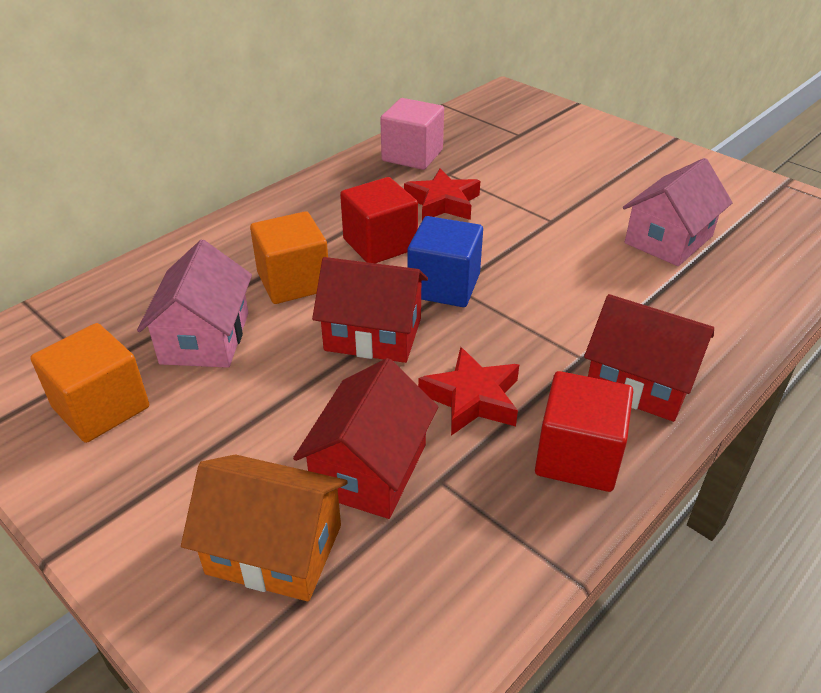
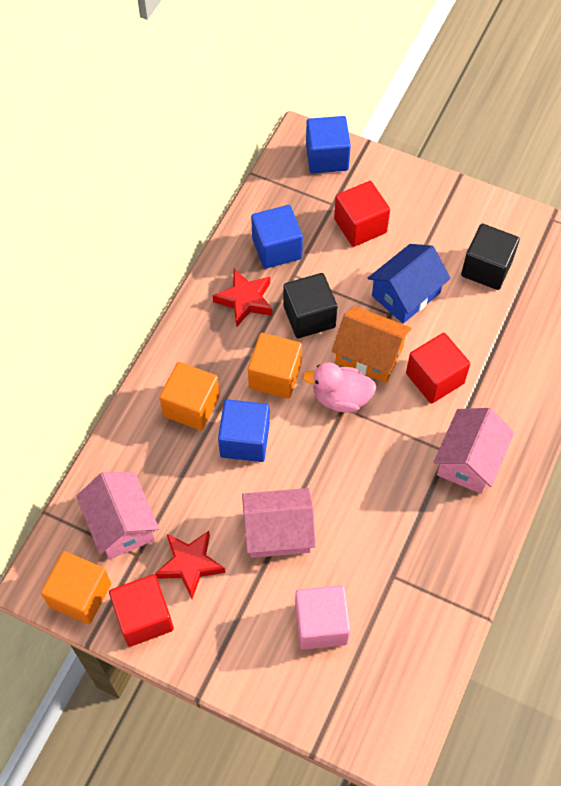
black cube: none = 0 -> [283,273,337,338] [461,224,520,290] = 2
blue cube: [408,216,483,307] = 1 -> [218,399,270,462] [251,205,303,269] [306,116,351,174] = 3
blue house: none = 0 -> [368,244,451,324] = 1
orange cube: [31,323,149,443] [250,211,328,304] = 2 -> [41,551,111,624] [159,362,220,431] [248,333,302,399] = 3
pink duck: none = 0 -> [302,363,376,413] = 1
pink house: [137,240,252,368] [623,158,733,266] = 2 -> [76,472,159,560] [242,488,316,558] [434,408,514,494] = 3
red cube: [340,177,418,263] [535,371,633,492] = 2 -> [109,574,174,647] [334,181,390,247] [406,333,470,404] = 3
red house: [293,358,438,519] [312,257,428,363] [584,294,714,422] = 3 -> none = 0

